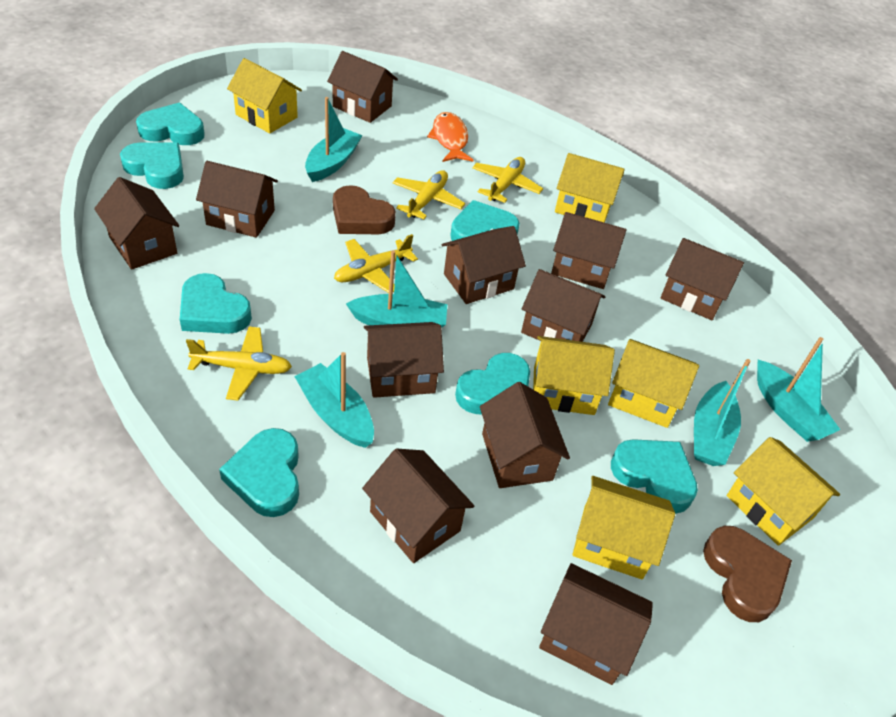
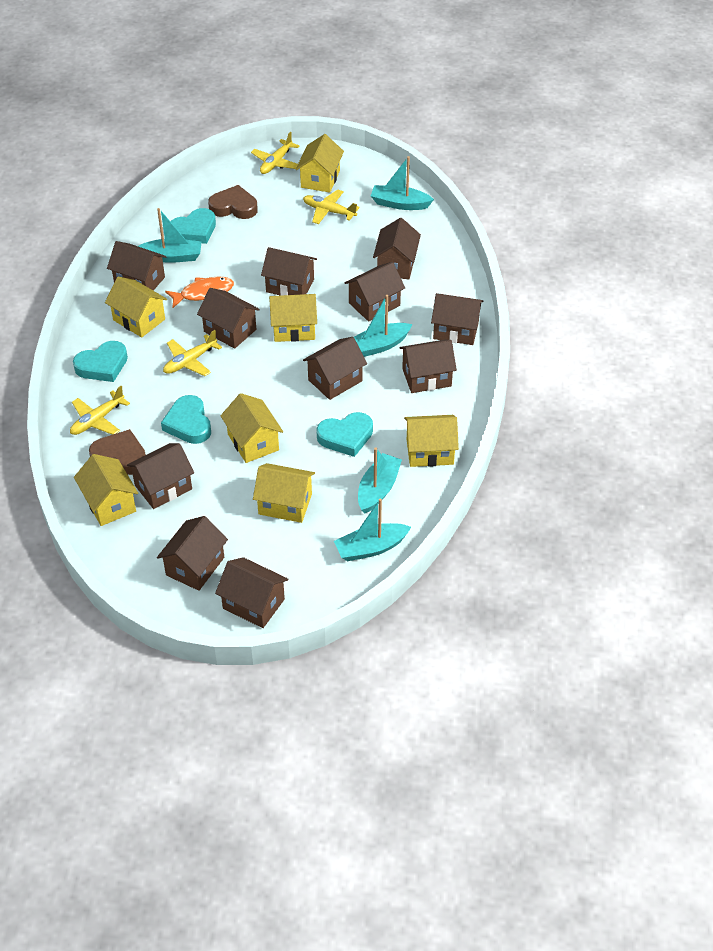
turquoise heart: [120,143,184,189] [136,102,205,145] [180,273,252,334] [219,428,299,517] [450,200,520,241] [455,353,530,415] [611,439,698,514] = 7 -> [73,341,128,382] [161,395,211,444] [170,208,216,244] [316,412,373,457] = 4
yellow house: [227,58,302,133] [533,336,615,415] [555,153,624,223] [572,476,675,580] [608,339,699,428] [727,437,840,546] = 6 -> [74,454,138,526] [105,277,167,338] [221,393,283,463] [253,463,315,523] [269,294,317,342] [296,134,344,193] [404,415,459,467] = 7

